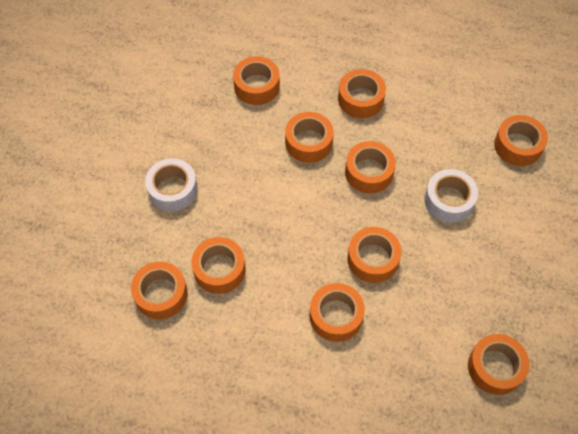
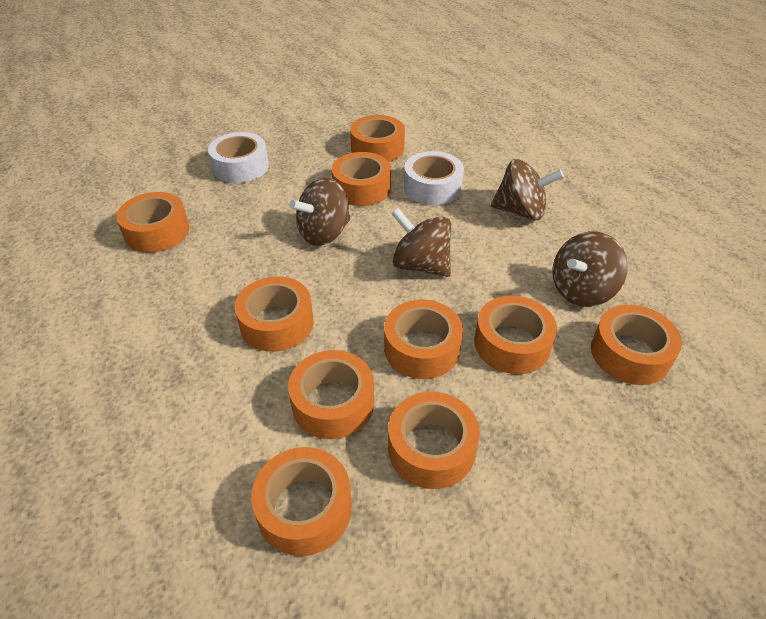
brown spinning top: none = 0 -> [289,178,350,246] [392,208,451,277] [491,159,564,220] [552,231,628,307] = 4

